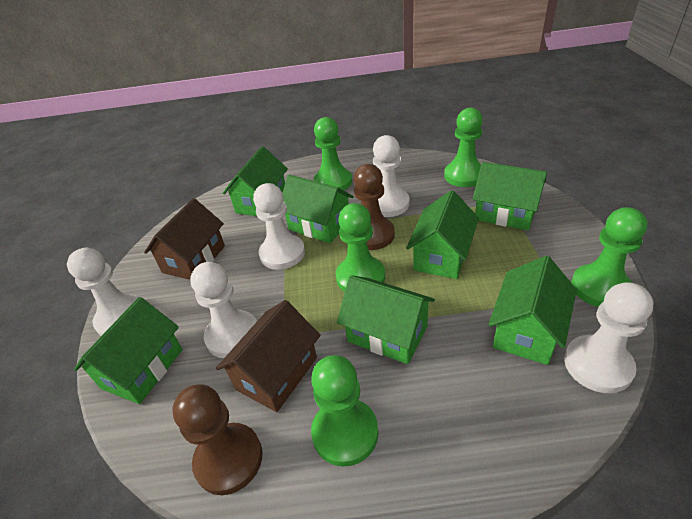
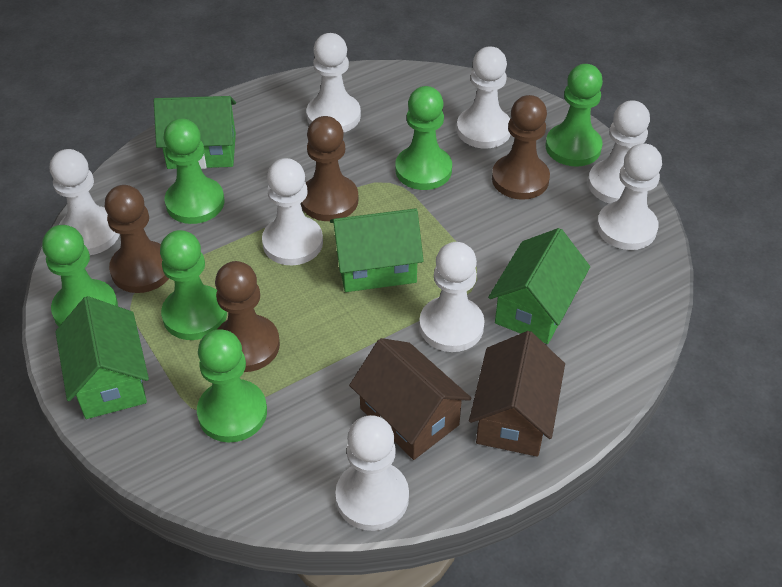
brown pawn: [172,384,263,495] [353,164,395,250] = 2 -> [105,185,169,293] [215,261,280,372] [301,116,359,221] [492,95,550,200] = 4
green house: [74,297,183,404] [223,146,288,216] [283,175,354,243] [337,275,435,364] [406,190,479,279] [473,162,547,230] [488,256,577,365] = 7 -> [55,296,149,419] [154,96,236,169] [330,208,424,292] [488,228,590,344] = 4
green pawn: [311,355,378,466] [314,117,352,191] [335,203,385,292] [444,108,483,187] [571,207,647,307] = 5 -> [42,225,118,327] [160,230,227,340] [163,118,225,224] [197,329,267,443] [395,86,452,190] [546,64,603,167] = 6
white pawn: [67,247,139,336] [190,262,257,358] [253,183,305,270] [373,135,409,217] [564,282,654,393] = 5 -> [50,149,120,255] [262,158,323,265] [306,33,361,132] [335,415,409,531] [419,242,484,352] [457,47,511,148] [588,100,650,204] [597,143,662,250] = 8

